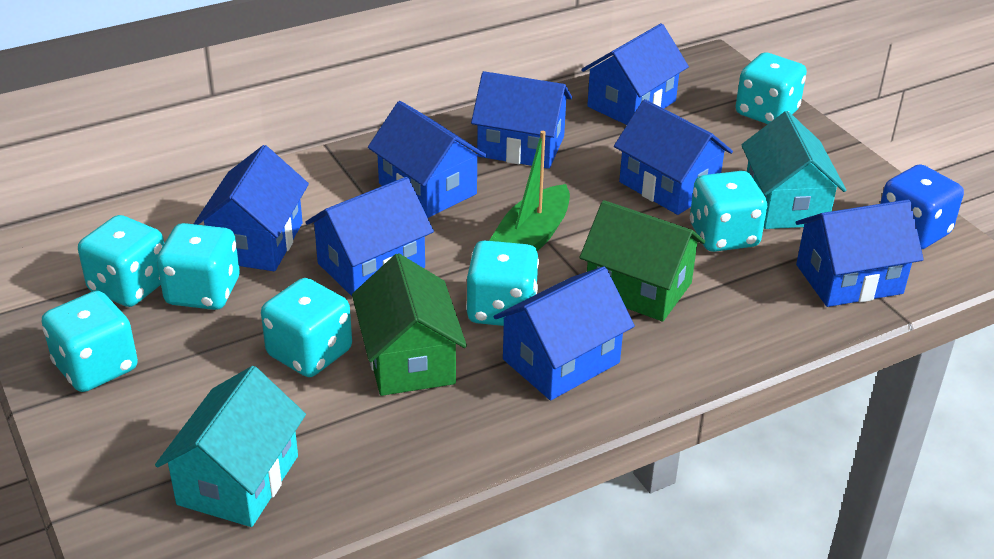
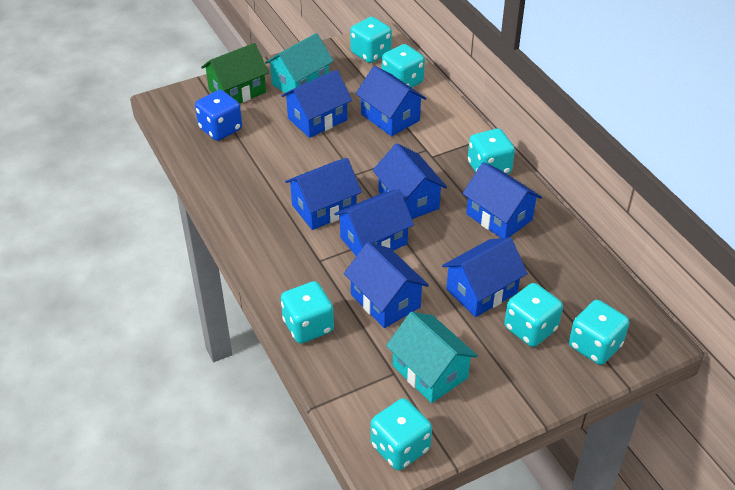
green boat: [489,131,570,251] = 1 -> none = 0
green house: [352,253,467,396] [579,200,705,322] = 2 -> [201,43,269,104] = 1

